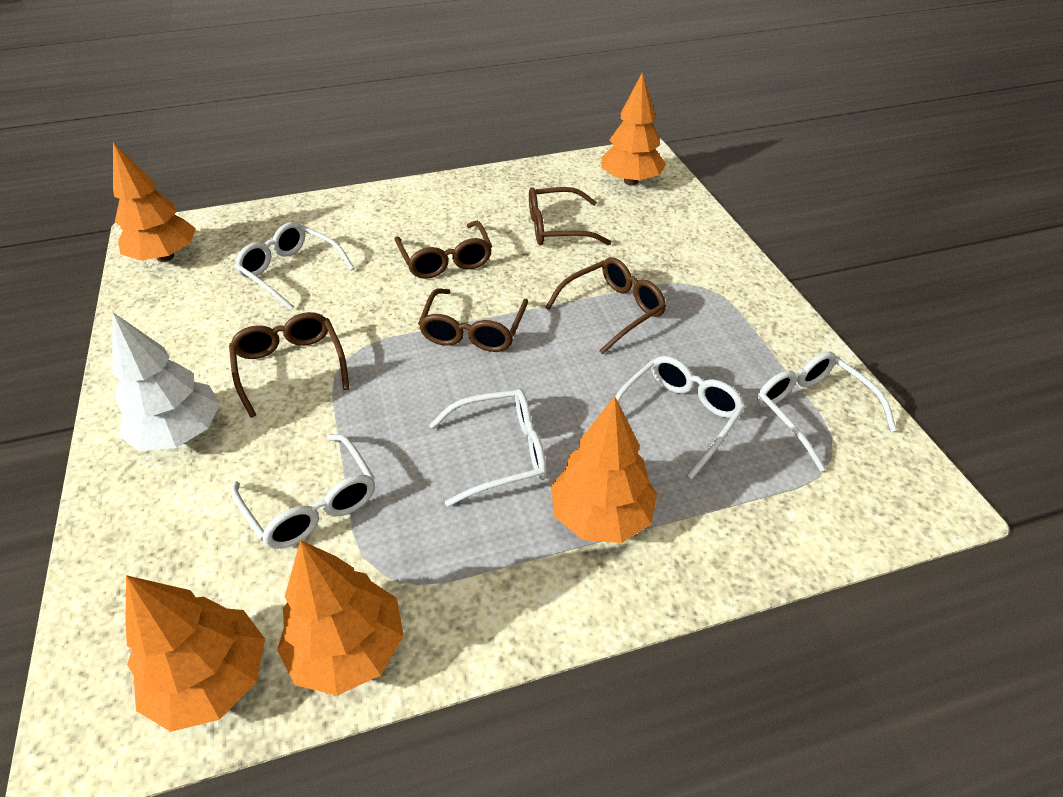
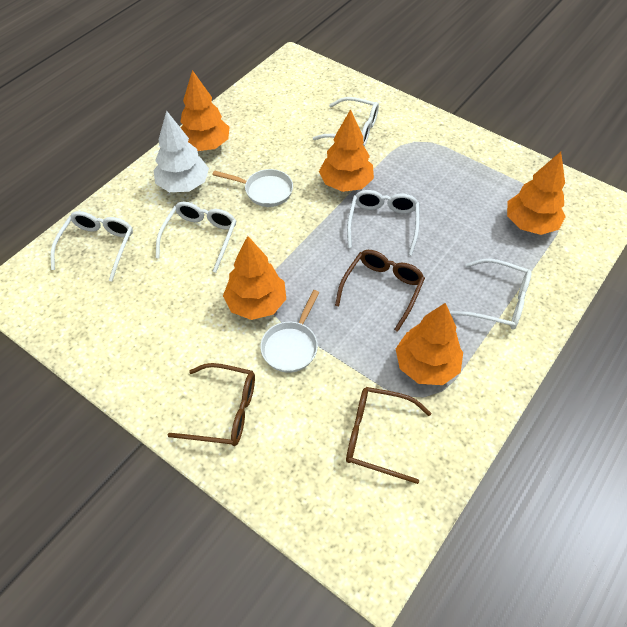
brown glasses: [229,312,349,418] [394,221,492,279] [418,288,528,352] [529,187,611,245] [545,257,666,355] = 5 -> [168,363,255,446] [335,250,425,332] [346,387,431,484] = 3
white pan: none = 0 -> [213,169,293,207] [260,290,320,373] = 2

